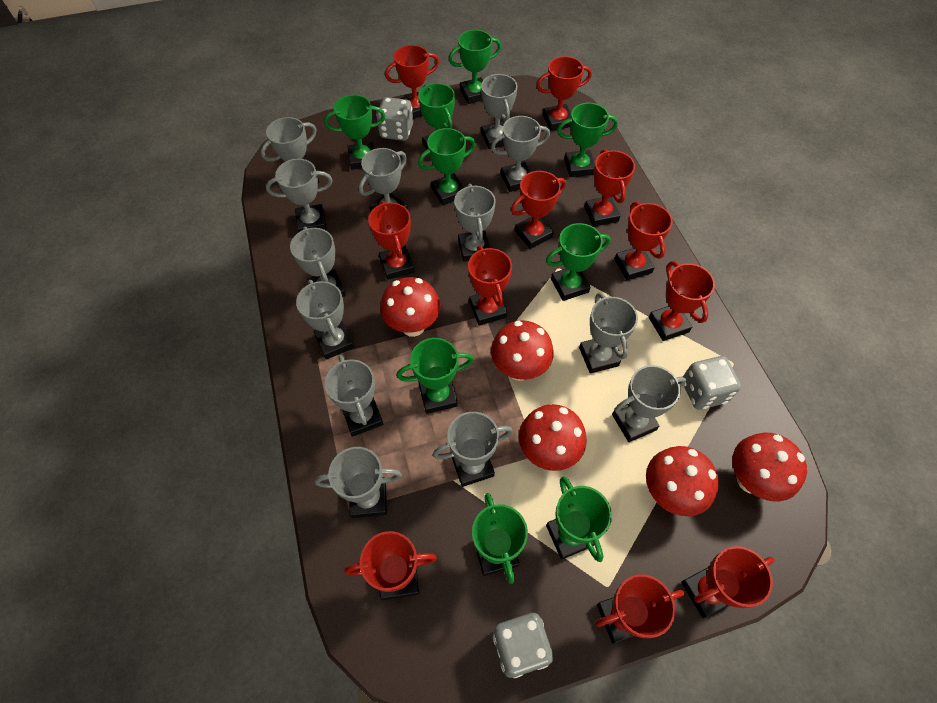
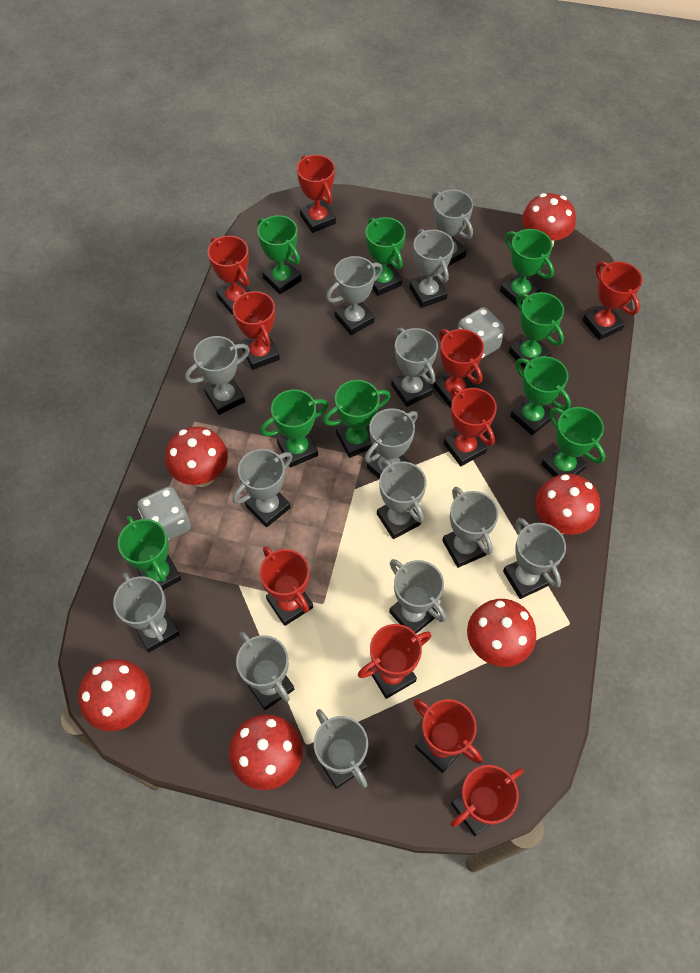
grey dice: [376,97,413,141] [493,613,553,678] [683,356,741,410] = 3 -> [137,486,191,541] [458,307,505,359] = 2
grey trophy: [261,117,320,184] [266,158,333,232] [290,227,346,297] [296,280,355,360] [315,447,402,518] [325,355,383,437] [359,148,408,212] [433,412,513,487] [454,184,496,262] [481,74,517,149] [491,116,550,192] [579,293,638,373] [612,365,686,442] = 13 -> [113,572,180,652] [185,336,250,415] [233,449,293,527] [236,631,294,710] [314,709,368,789] [326,256,383,335] [365,408,418,479] [377,459,426,539] [389,559,446,634] [391,328,438,407] [410,229,454,308] [432,190,473,267] [442,487,499,568] [503,518,566,599] = 14
red mushroom: [380,277,440,337] [491,320,554,381] [519,404,587,471] [646,446,719,516] [732,433,807,502] = 5 -> [78,659,151,731] [165,427,228,487] [229,714,303,790] [467,599,536,667] [522,193,576,248] [535,474,600,535] = 6
red trophy: [344,531,437,600] [368,201,415,280] [385,45,439,119] [468,246,512,325] [511,171,566,249] [536,56,592,131] [585,149,635,227] [595,574,684,644] [615,202,673,280] [649,261,715,341] [681,546,775,618] = 11 -> [208,236,251,315] [233,290,280,370] [260,546,313,626] [297,155,336,233] [358,624,431,699] [413,699,482,773] [433,329,484,408] [443,387,497,466] [451,765,523,836] [582,261,642,340] = 10

